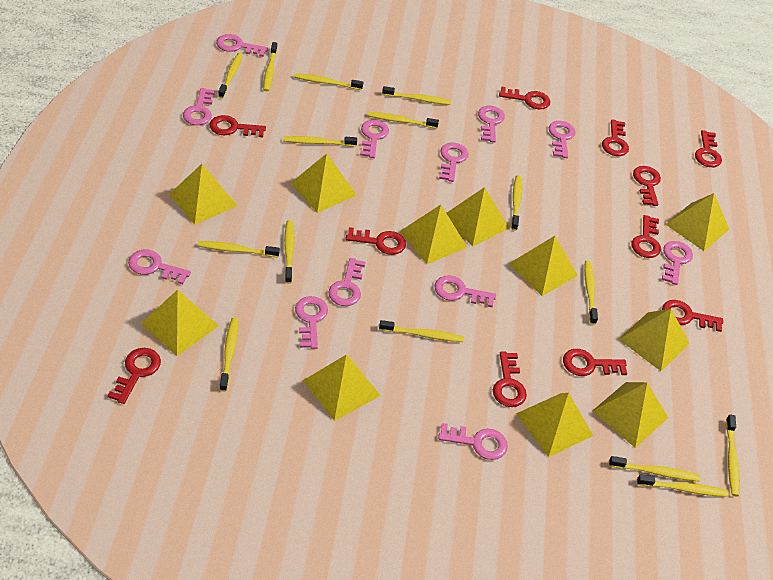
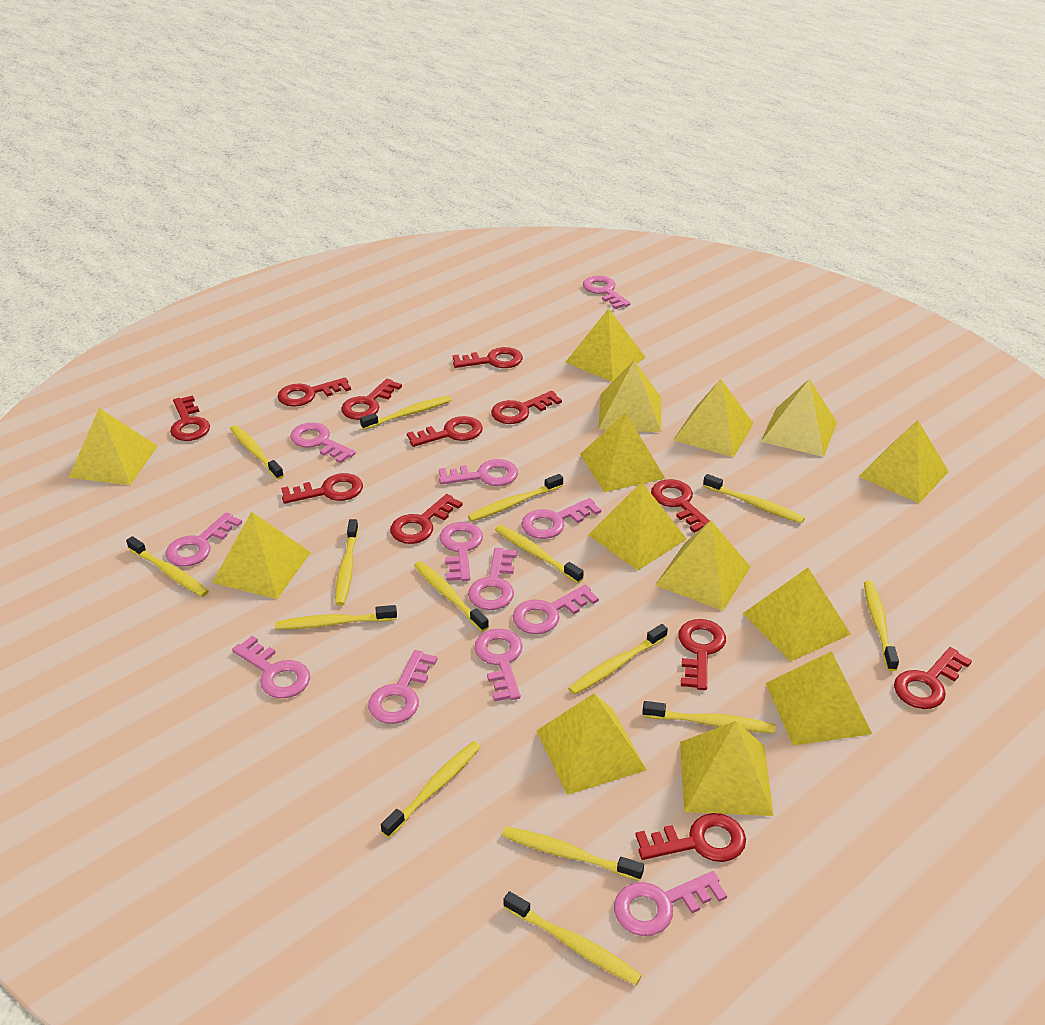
red key: [107,348,161,404] [209,115,266,138] [346,227,406,255] [493,351,527,407] [499,87,550,109] [563,349,627,376] [602,120,629,156] [632,215,661,258] [633,166,661,206] [662,300,723,332] [695,130,722,167] = 11 -> [170,395,210,441] [277,378,351,407] [281,473,363,504] [341,379,402,420] [390,494,463,544] [407,416,483,447] [453,347,523,368] [491,391,562,424] [636,813,746,862] [651,479,710,533] [678,619,726,690] [894,647,972,709] = 12
yellow pyramid: [141,290,219,356] [169,164,237,225] [291,154,357,213] [303,355,381,421] [400,205,467,264] [447,187,509,247] [509,236,578,296] [516,393,593,457] [592,382,669,448] [619,309,690,371] [665,193,729,251] = 11 -> [69,408,158,485] [212,512,311,599] [536,693,647,795] [566,308,646,382] [580,412,665,492] [588,482,687,570] [599,361,661,432] [655,520,751,611] [674,379,754,457] [680,721,773,816] [743,568,851,662] [761,379,837,457] [766,651,872,746] [858,420,949,503] = 14

